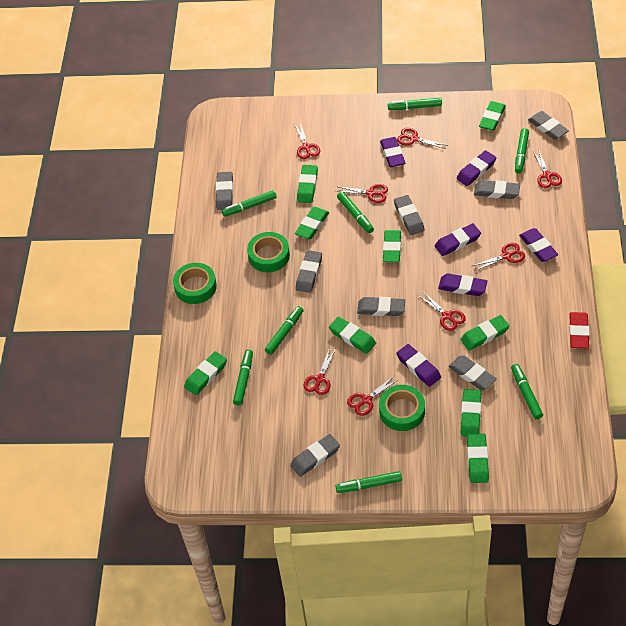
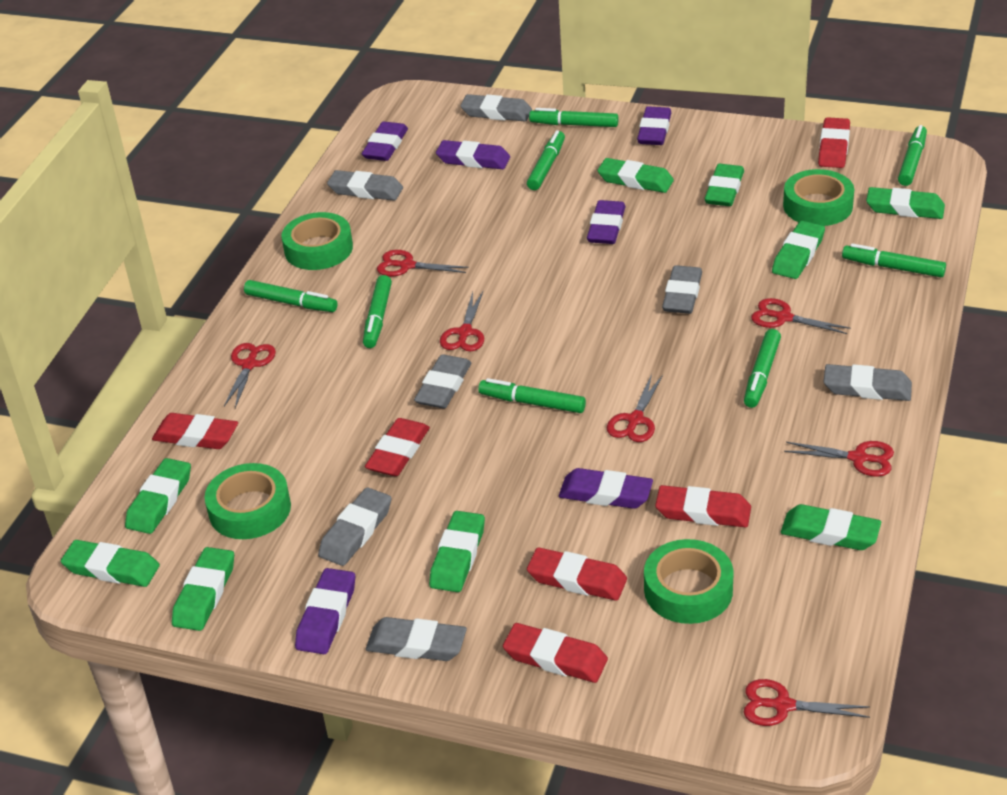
green tape: [173,263,217,304] [247,232,290,272] [379,385,425,431] = 3 -> [204,463,291,539] [282,212,353,270] [644,539,734,624] [783,169,854,226] = 4
grey eraser: [216,172,233,210] [290,434,340,477] [296,250,322,293] [357,297,405,316] [394,195,424,235] [448,355,497,390] [474,180,520,199] [528,111,569,140] = 8 -> [318,488,391,566] [327,170,403,201] [366,617,467,661] [414,354,471,408] [460,94,532,121] [662,265,702,314] [824,364,912,401] = 7
red eraser: [569,312,589,349] = 1 -> [152,413,238,449] [365,418,430,476] [503,623,608,683] [527,548,627,601] [655,485,751,527] [818,117,850,168] = 6
red scissors: [295,123,320,159] [304,348,336,395] [335,184,388,203] [347,375,399,416] [397,128,448,149] [418,292,466,331] [473,243,525,271] [533,149,562,188] = 8 -> [224,343,276,408] [377,250,469,276] [440,292,484,351] [607,374,663,442] [744,679,870,726] [751,298,851,334] [784,441,894,477] = 7

